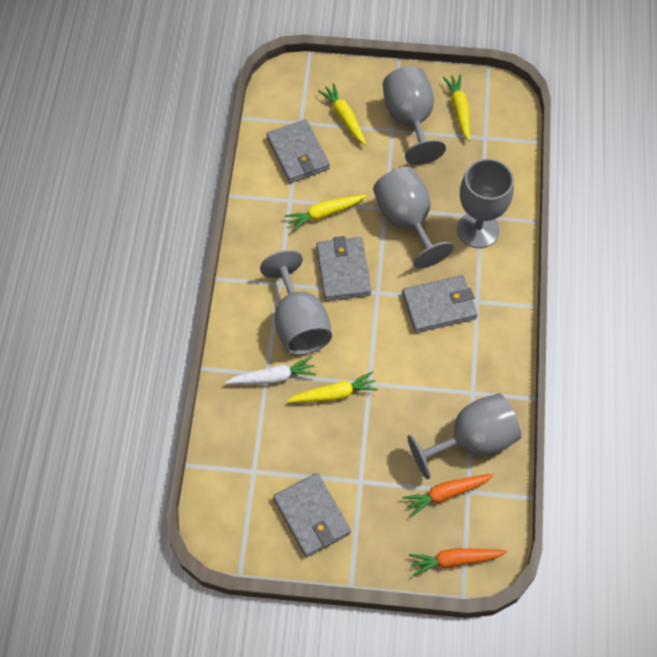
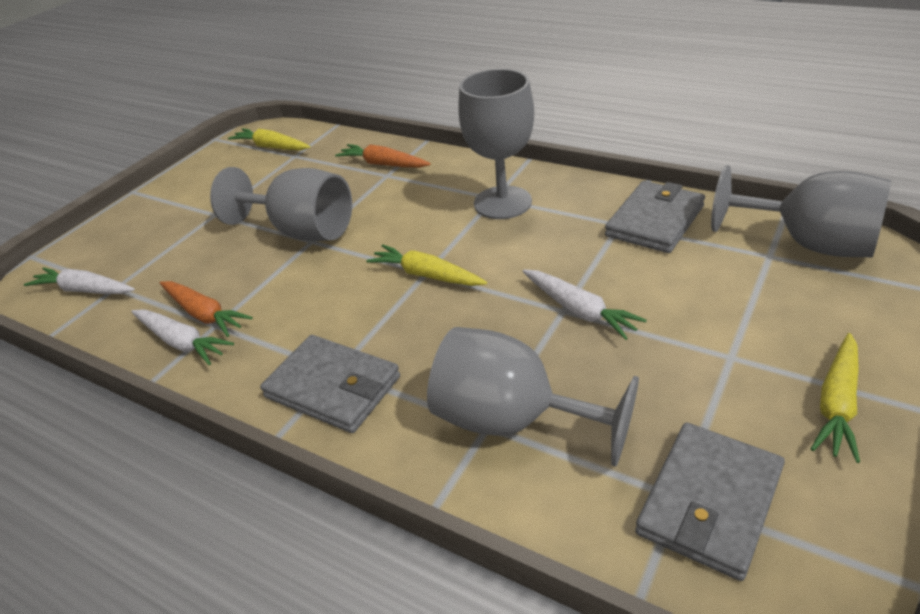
grey goblet: [260,250,332,355] [373,167,454,269] [383,66,446,165] [407,393,521,479] [457,159,514,248] = 5 -> [210,167,352,241] [427,327,639,467] [458,69,534,219] [711,165,891,257] = 4
grey wallet: [266,119,330,183] [273,473,351,557] [316,236,371,301] [402,275,478,333] = 4 -> [260,335,400,433] [605,181,705,253] [635,422,785,581] = 3
white carrot: [225,356,316,384] = 1 -> [24,267,135,294] [131,309,234,365] [522,269,647,340] = 3
yellow carrot: [285,195,366,231] [287,371,378,403] [318,83,366,145] [443,74,470,141] = 4 -> [228,128,310,150] [366,244,487,286] [811,333,860,463] = 3

